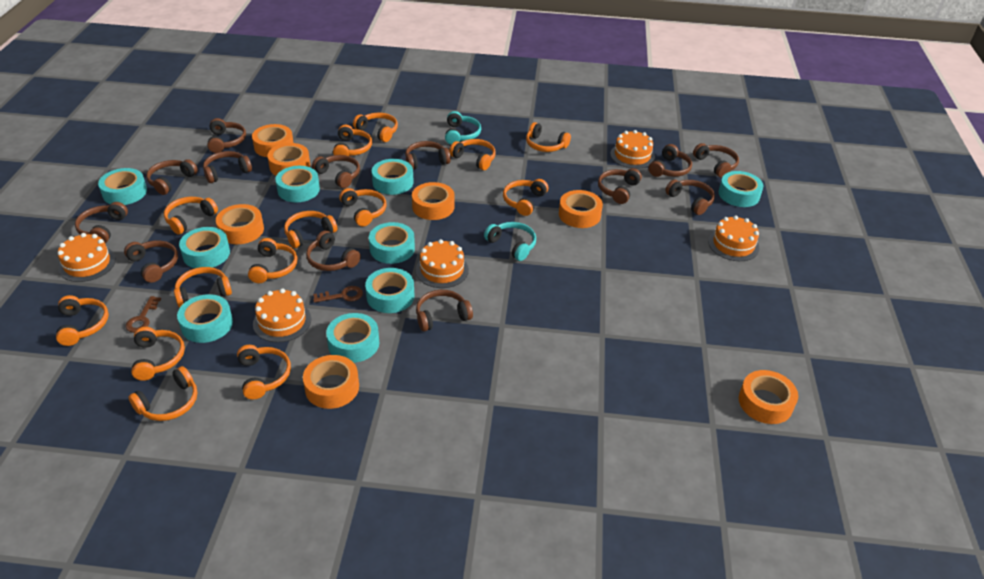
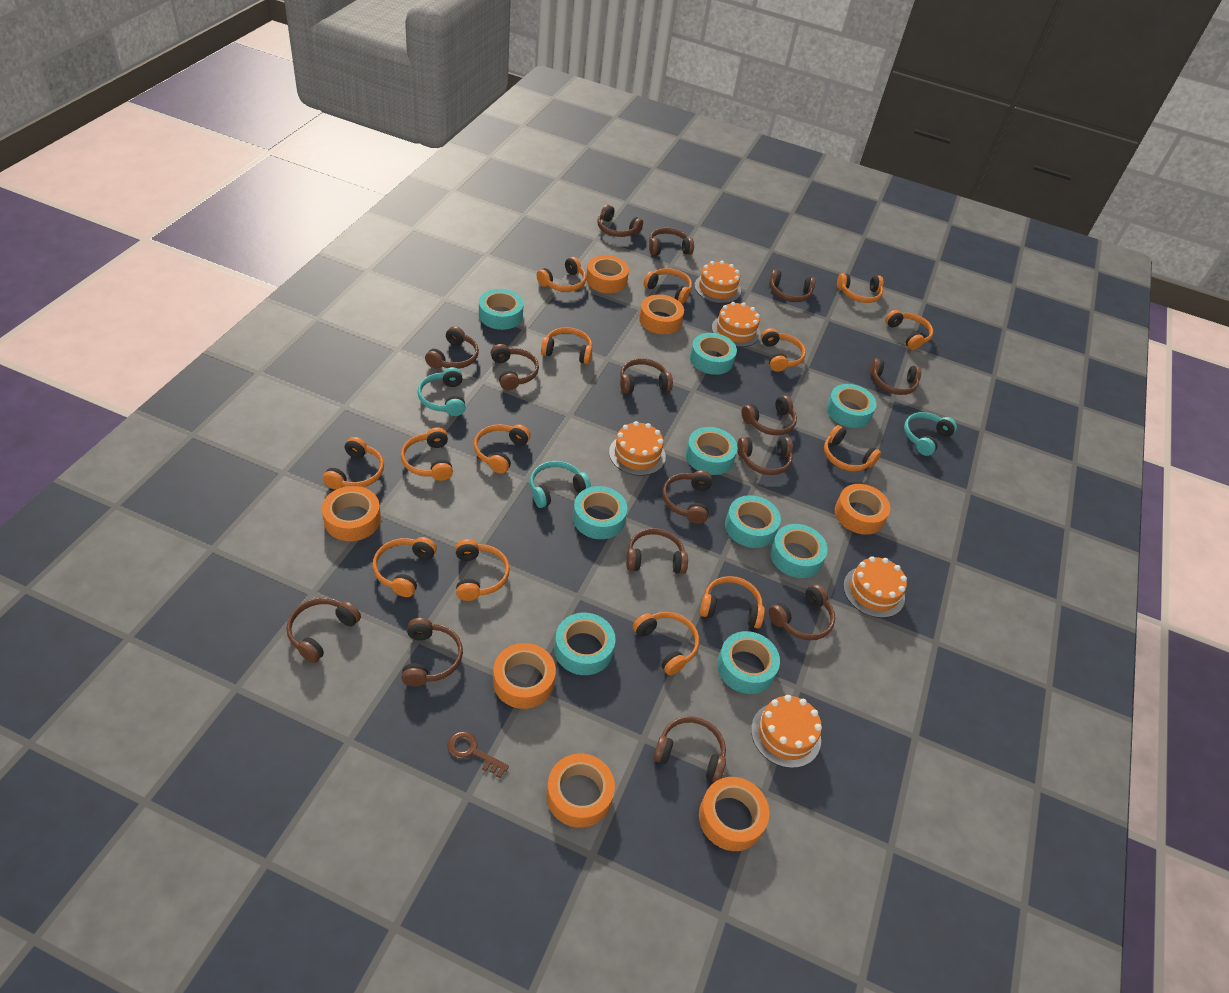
brown headphones: [75,202,128,243] [124,241,178,283] [146,159,198,195] [203,151,252,183] [207,118,246,153] [306,230,361,271] [312,155,360,188] [405,141,451,169] [416,290,473,332] [598,168,642,204] [649,144,692,177] [665,180,715,215] [693,143,739,178] = 13 -> [286,598,361,663] [401,618,463,686] [425,326,479,369] [491,344,539,390] [597,205,643,237] [620,358,673,394] [626,528,688,574] [649,228,694,255] [653,716,726,782] [663,470,712,524] [737,437,793,475] [742,395,797,435] [769,270,816,302] [769,584,835,640] [870,358,922,395] = 15
brown key: [125,296,161,333] [313,286,363,303] = 2 -> [447,731,509,778] = 1
turquoise headphones: [445,111,481,145] [484,222,536,261] = 2 -> [418,367,466,416] [530,461,591,508] [904,412,957,456] = 3

